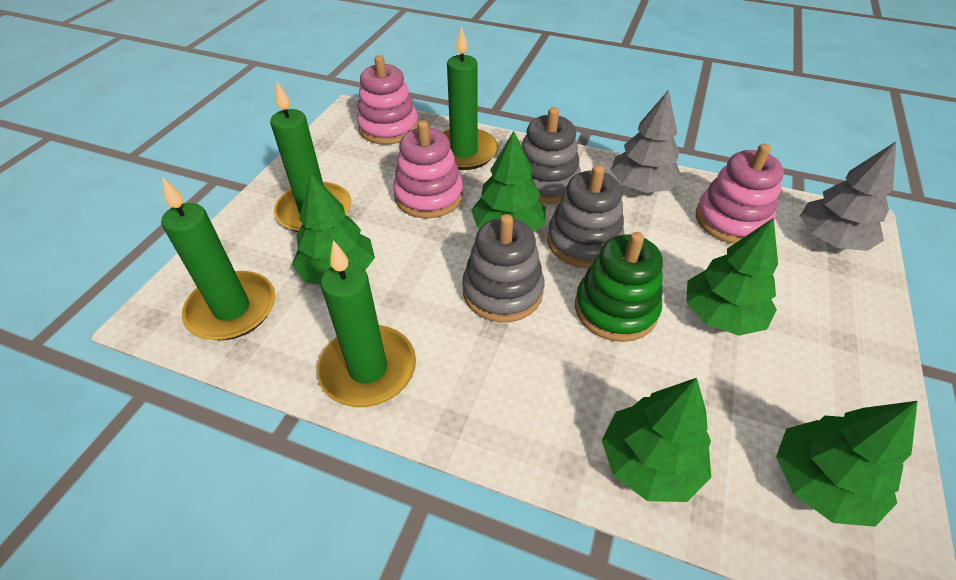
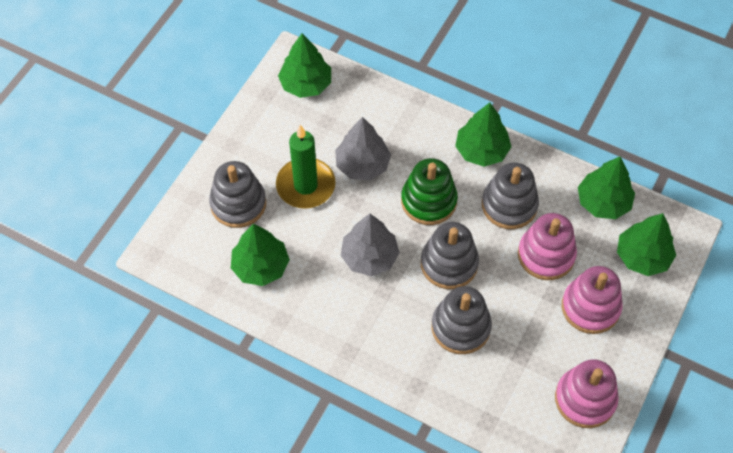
green candle: [161,177,275,340] [270,82,351,232] [317,240,416,407] [443,26,498,170] = 4 -> [276,125,336,209] = 1
grey stacking toy: [462,214,544,322] [522,107,581,204] [547,165,624,268] = 3 -> [209,161,266,228] [421,222,479,289] [432,286,492,354] [482,163,539,229] = 4

